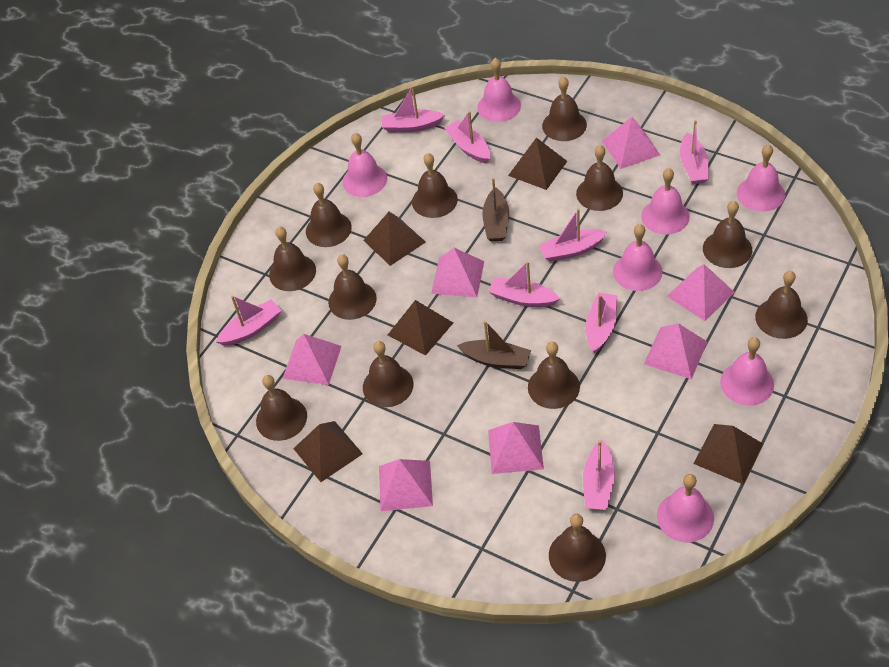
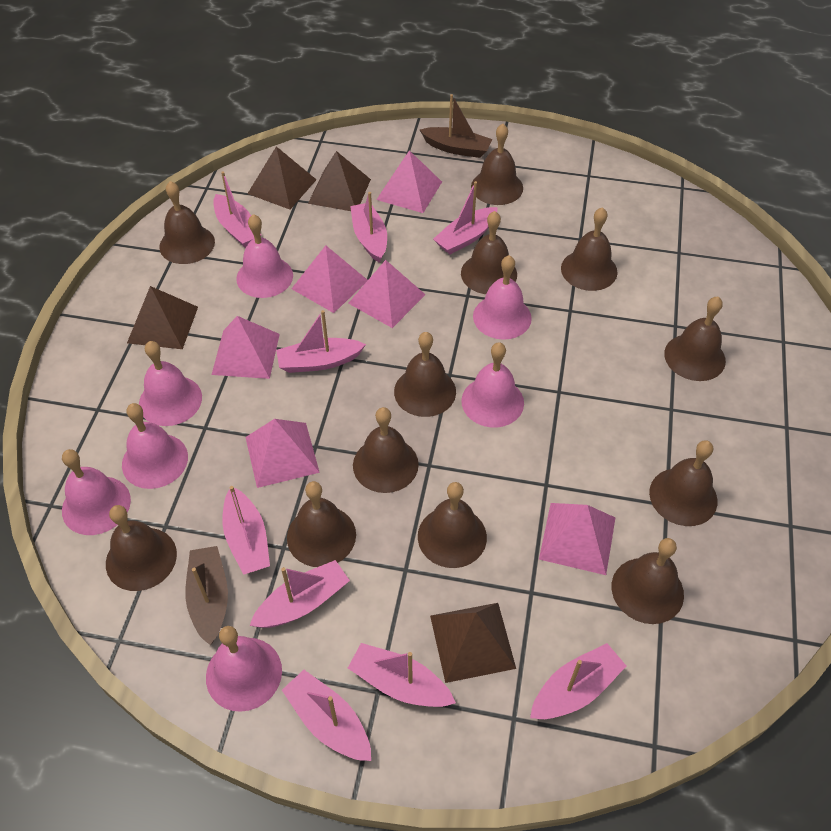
brown pyramid: [293,421,363,482] [363,212,426,266] [388,300,453,356] [508,138,567,190] [693,424,763,484] = 5 -> [127,286,198,349] [247,146,317,210] [308,151,371,211] [430,603,516,683] = 4
pink boat: [216,296,281,346] [381,86,445,133] [445,111,490,164] [488,261,560,307] [538,209,607,262] [583,440,615,510] [586,292,618,353] [680,120,709,184] = 8 -> [213,171,262,248] [223,486,270,575] [249,560,350,628] [276,310,366,373] [282,670,371,761] [348,643,456,707] [350,192,387,263] [433,181,498,254] [530,643,626,719] = 9
pink pyramid: [282,334,341,385] [379,459,433,511] [431,248,484,297] [488,422,544,474] [602,117,660,169] [644,323,707,379] [667,264,735,321] = 7 -> [212,316,280,379] [245,419,320,488] [291,245,368,313] [348,260,426,328] [376,150,442,213] [539,503,615,575] = 6

